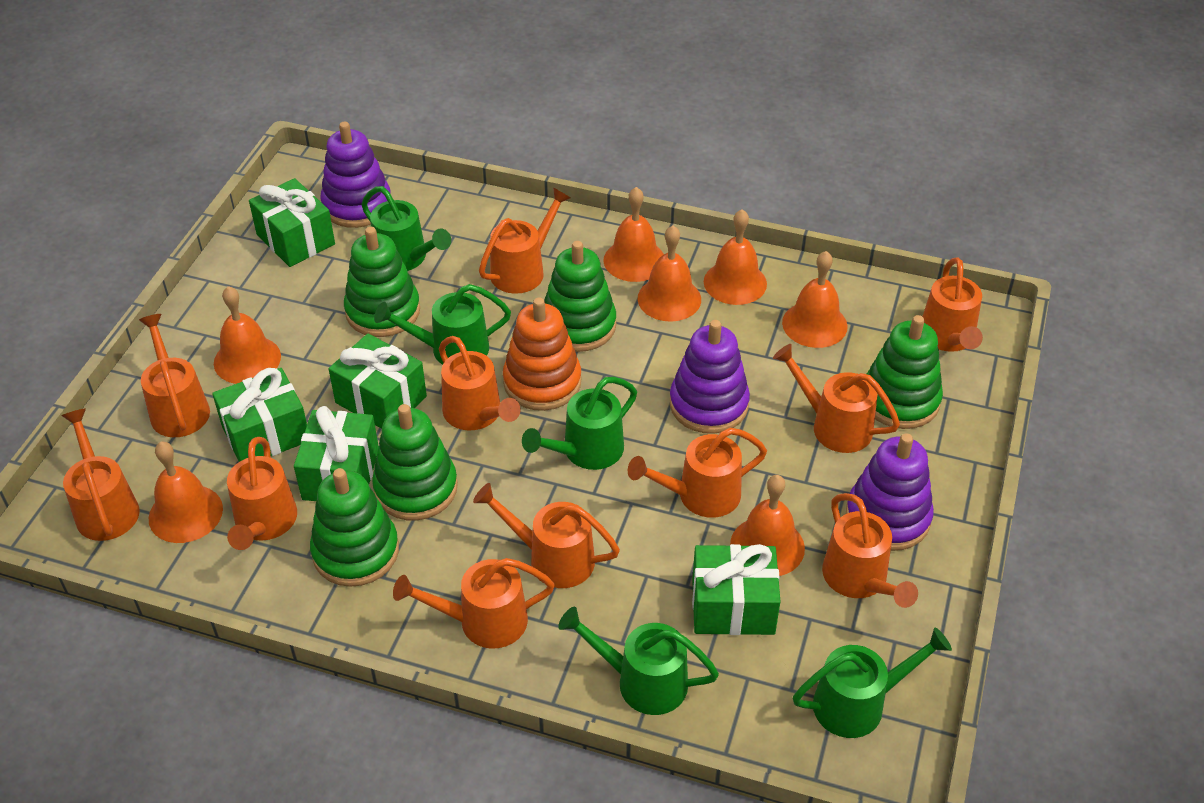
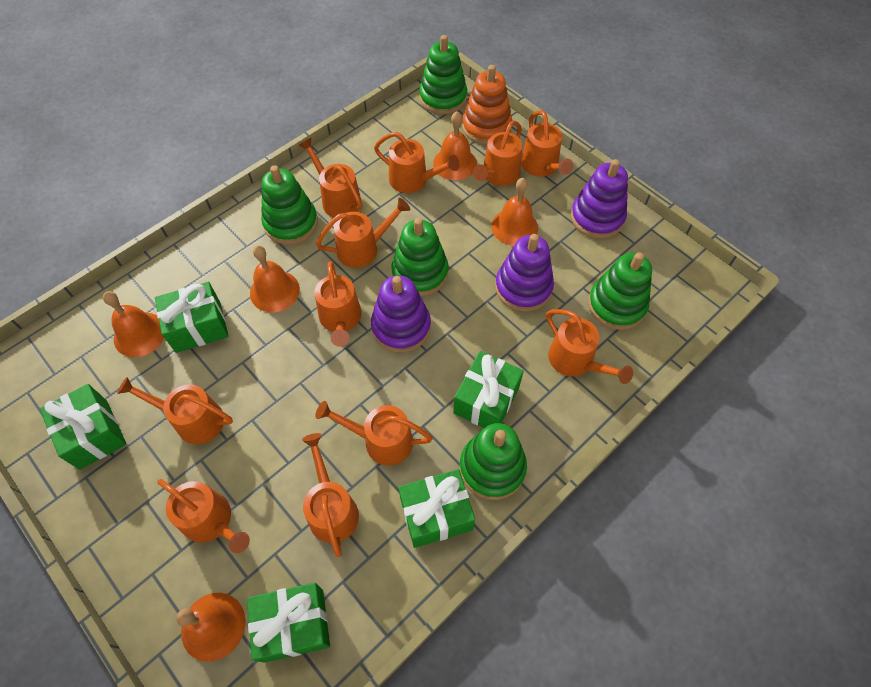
green watering can: [361,186,451,271] [374,284,511,365] [522,377,637,470] [558,607,719,715] [793,627,952,738] = 5 -> none = 0
orange bell: [149,442,223,543] [214,286,281,384] [604,187,664,282] [638,225,701,322] [704,209,767,305] [730,475,805,576] [782,251,848,348] = 7 -> [103,291,164,357] [176,593,246,662] [250,245,300,312] [433,111,477,180] [491,178,538,246] = 5

